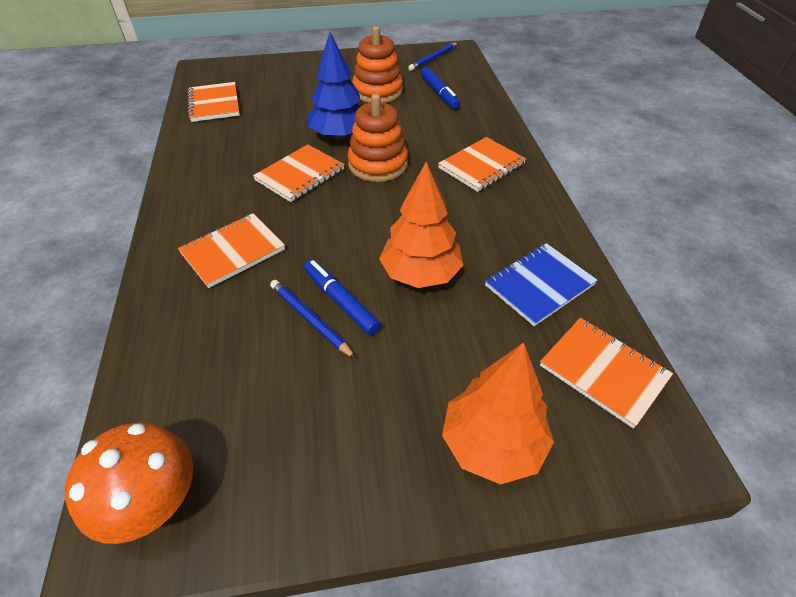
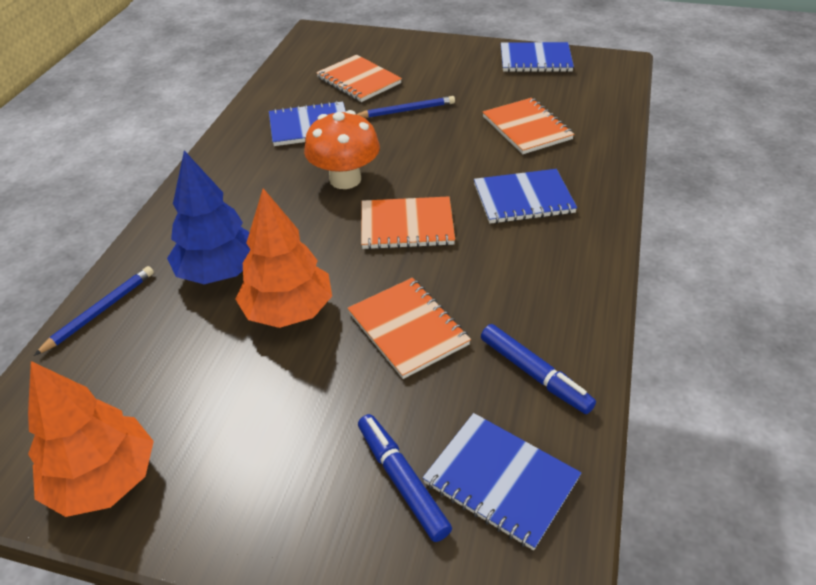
blue notebook: [485,243,598,326] = 1 -> [269,101,346,146] [423,413,581,550] [474,169,577,224] [501,42,574,72] = 4
orange notebook: [178,213,285,288] [187,82,240,122] [253,144,345,202] [438,137,526,192] [540,318,673,428] = 5 -> [316,55,402,102] [347,278,471,379] [361,196,455,250] [483,98,574,154] = 4
orange stacking toy: [348,94,408,182] [352,26,403,103] = 2 -> none = 0

